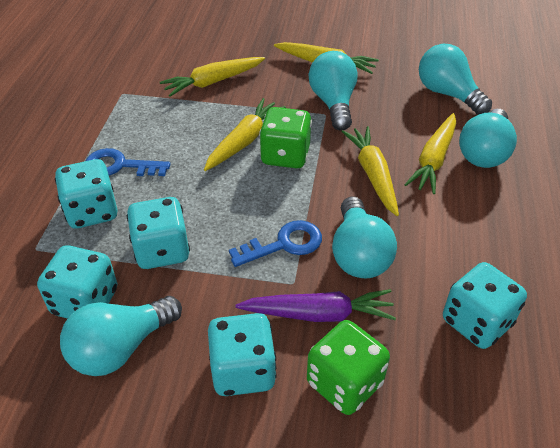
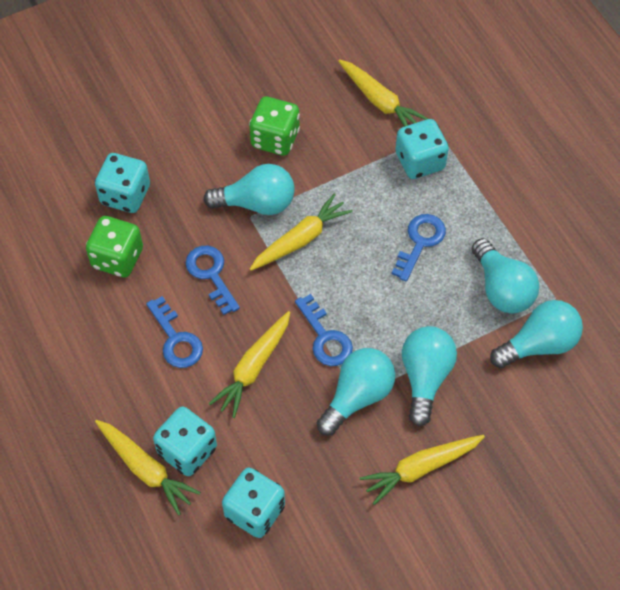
blue key: [86,148,171,176] [229,220,322,267] = 2 -> [146,296,203,368] [186,246,240,315] [295,294,353,366] [391,214,446,282] = 4
purple carrot: [235,289,396,322] = 1 -> none = 0
turquoise dice: [37,245,117,319] [55,159,118,229] [127,197,190,269] [208,313,276,396] [443,262,527,349] = 5 -> [95,153,150,213] [153,406,217,476] [222,467,285,538] [395,119,449,179] = 4

